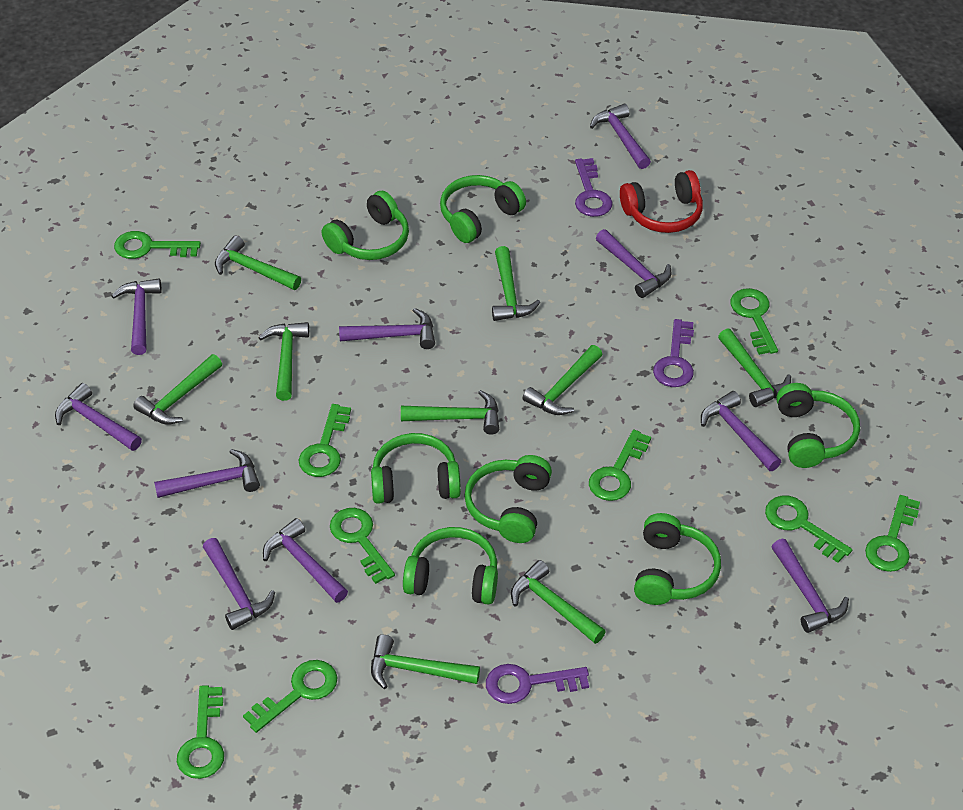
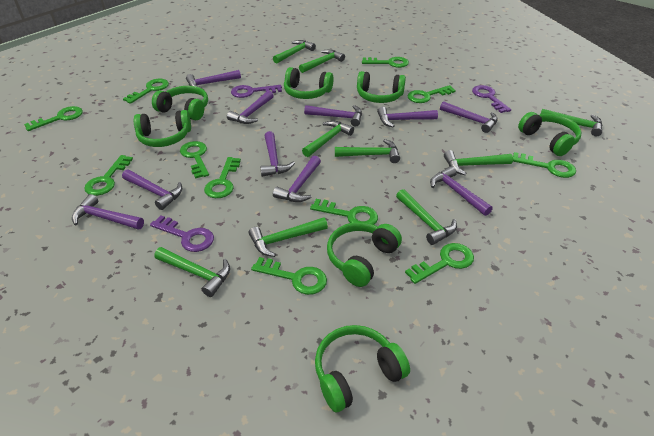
green key: [114,231,201,259] [177,685,224,779] [243,660,337,733] [299,404,351,477] [330,508,395,584] [589,429,651,501] [730,288,778,355] [765,496,852,563] [865,495,920,572] = 9 -> [24,106,83,131] [84,155,133,196] [123,79,169,104] [180,141,209,179] [204,157,241,198] [251,257,327,295] [310,199,378,225] [362,57,409,68] [405,243,474,284] [407,85,456,103] [513,152,576,178] = 11
red headphones: [620,170,703,233] = 1 -> none = 0

